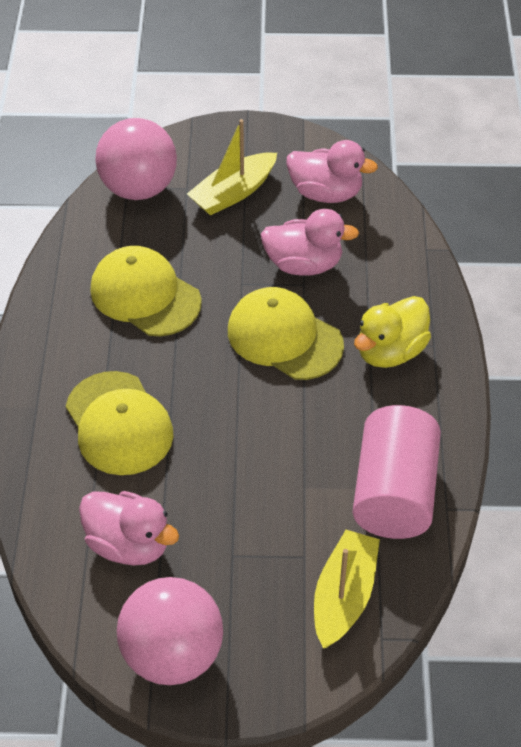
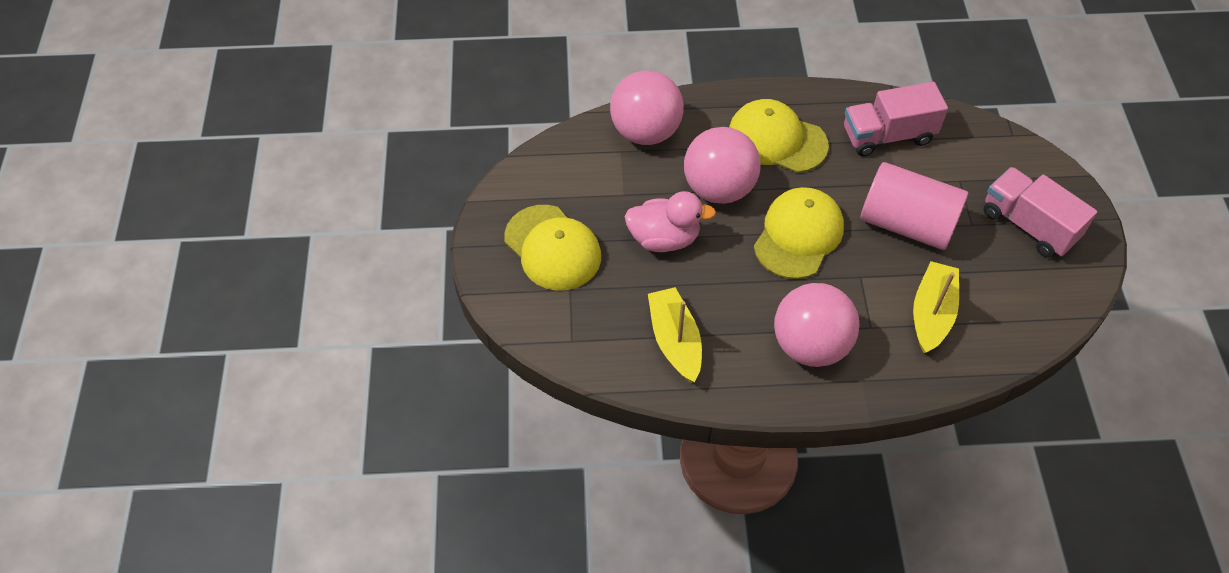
pink ball: [95,118,177,200] [117,577,223,685] = 2 -> [610,70,684,145] [684,127,761,204] [774,283,860,367] = 3
pink duck: [79,491,179,566] [261,209,359,276] [286,140,378,203] = 3 -> [624,191,716,252] = 1
pink truck: none = 0 -> [844,82,948,157] [983,167,1097,258] = 2
yellow duck: [354,296,431,368] = 1 -> none = 0

